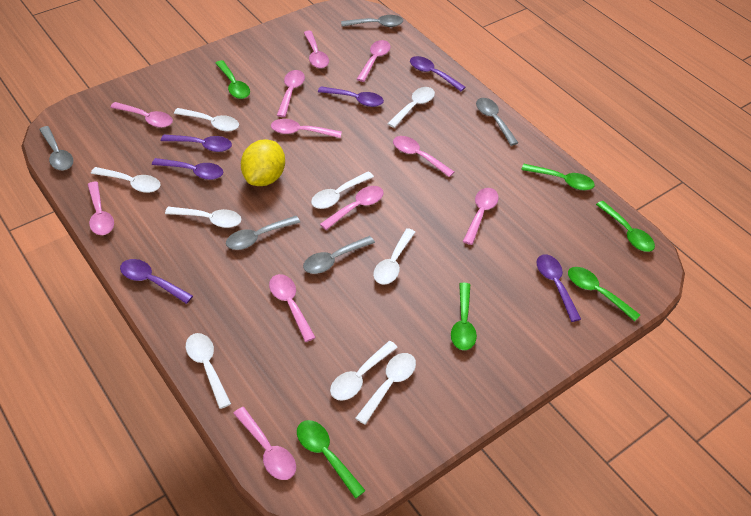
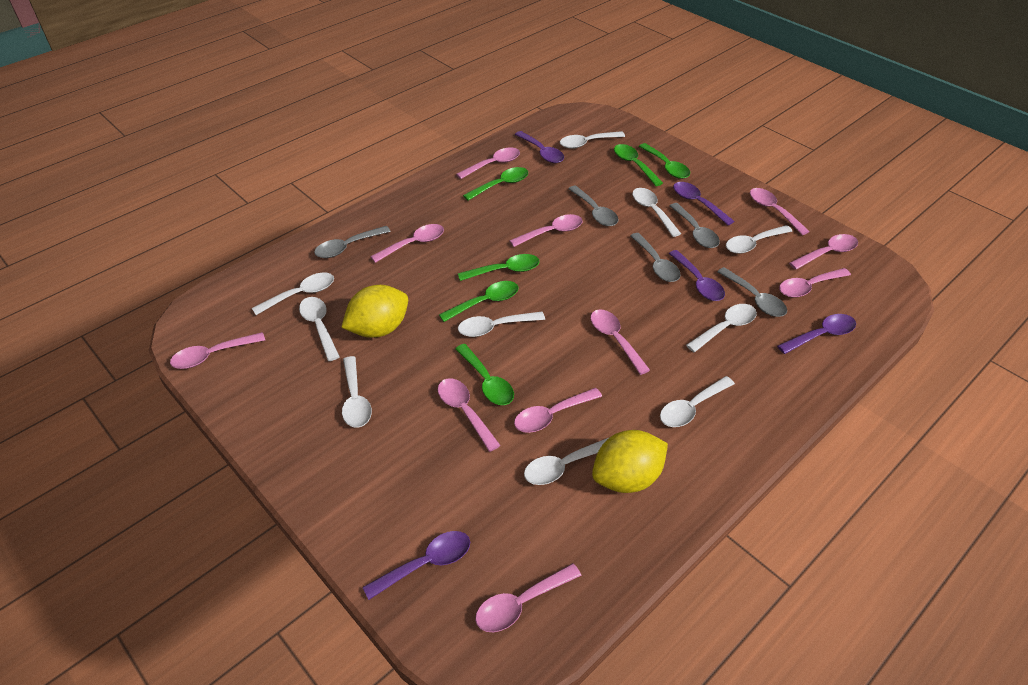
purple spoon: [120,259,193,304] [152,158,223,180] [161,134,232,152] [318,86,384,107] [410,56,466,91] [537,254,581,322] = 6 -> [363,531,470,600] [515,131,564,163] [669,250,725,301] [673,182,734,225] [777,314,856,354] = 5
white spoon: [91,167,161,193] [165,207,241,228] [174,108,239,132] [186,333,231,409] [311,171,374,209] [330,341,398,401] [355,353,416,425] [373,228,415,285] [387,87,435,128] = 9 -> [252,273,334,315] [299,297,340,361] [342,356,372,428] [458,312,545,337] [524,437,610,485] [560,131,625,149] [632,188,681,237] [660,376,735,427] [686,304,757,352] [726,225,792,254] = 10
yellow lemon: [241,139,285,186] = 1 -> [341,285,408,338] [592,430,668,493] = 2

